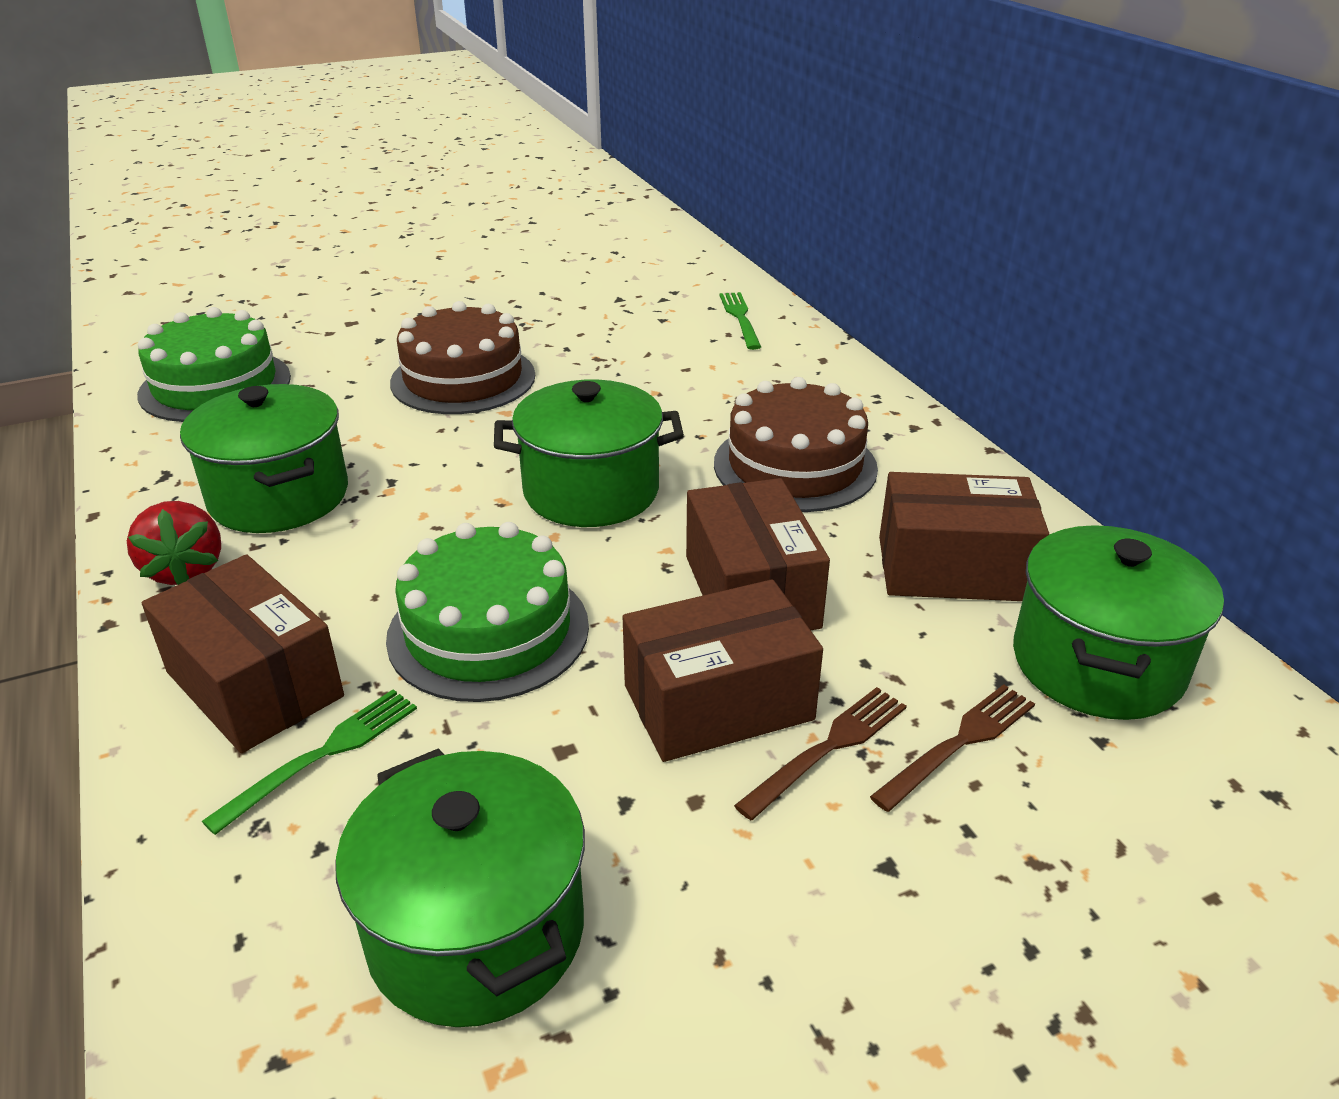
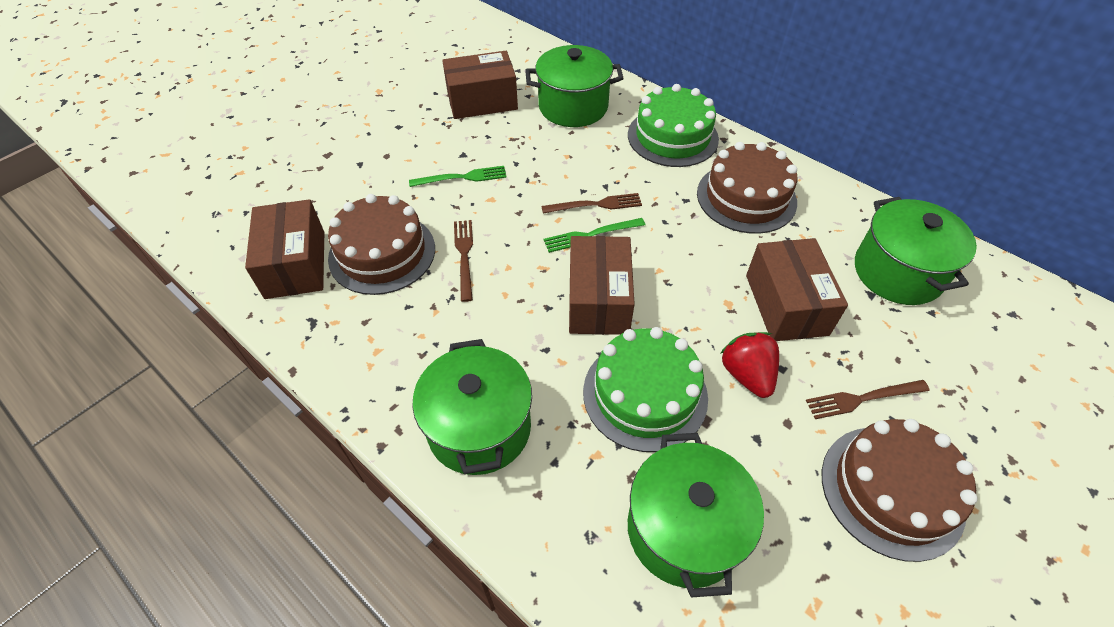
brown cake: [390,301,535,414] [714,377,878,512] = 2 -> [328,194,435,295] [697,142,797,234] [822,419,977,562] = 3
brown fork: [734,687,907,820] [870,684,1035,812] = 2 -> [454,220,473,302] [542,193,642,214] [806,380,930,419] = 3

